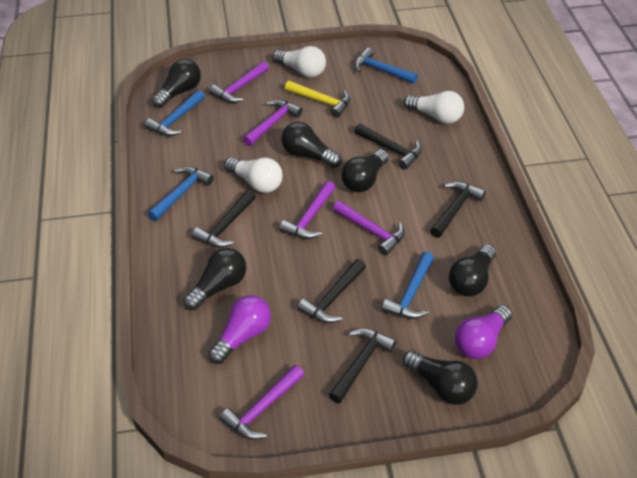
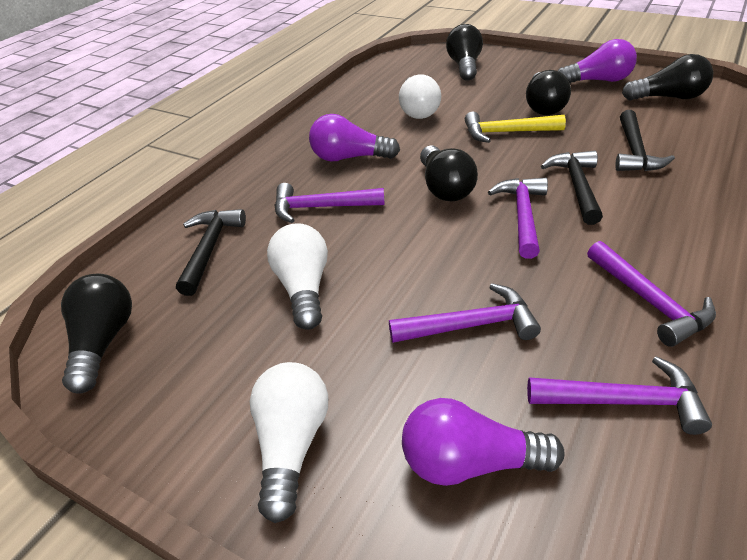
black hammer: [192,190,256,248] [297,259,366,323] [329,328,397,403] [354,124,422,170] [430,181,486,238] = 5 -> [176,209,246,296] [541,151,603,225] [615,110,675,171] = 3
black light bulb: [152,59,201,108] [183,248,246,310] [281,122,342,168] [341,149,389,192] [403,350,478,405] [449,244,496,297] = 6 -> [61,274,132,394] [420,145,478,201] [446,24,483,81] [526,70,571,115] [622,54,713,101] = 5
blue hammer: [145,90,205,136] [148,166,214,221] [354,48,418,84] [382,251,434,319] = 4 -> none = 0
purple light bulb: [208,295,271,364] [455,305,512,359] = 2 -> [309,114,400,161] [402,398,564,486] [558,39,637,83] = 3

